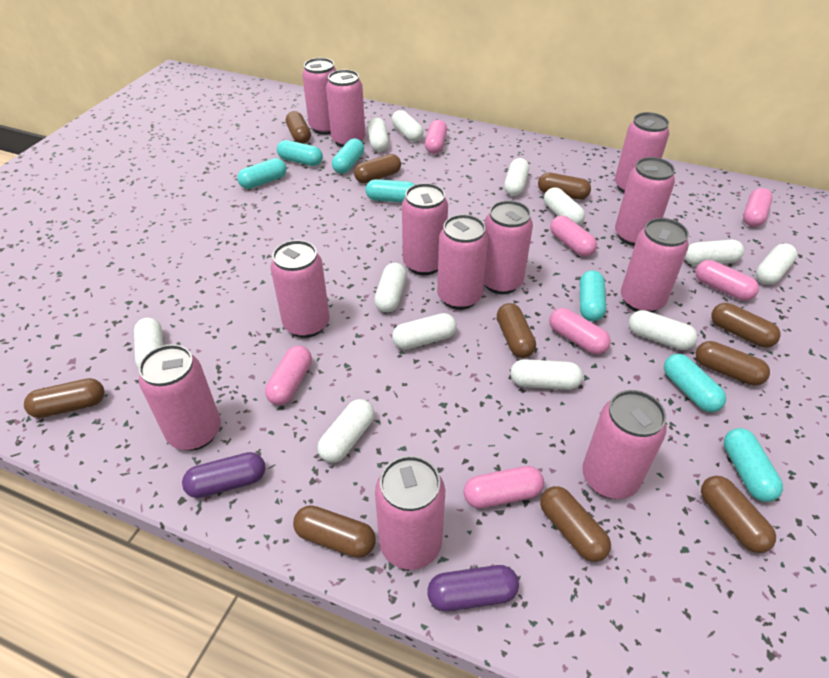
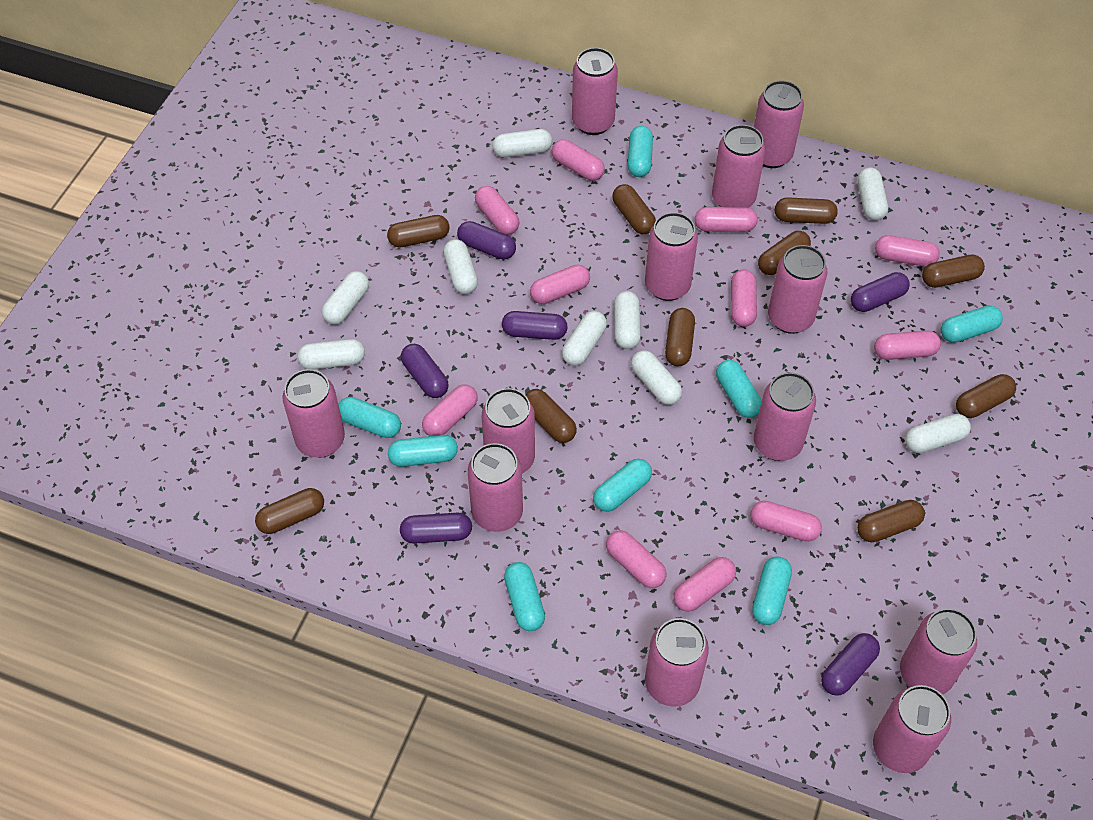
pink capsule: [265,346,312,405] [425,120,447,154] [464,466,544,509] [549,308,611,355] [550,216,597,257] [695,260,759,301] [743,188,773,227] = 7 -> [422,384,478,436] [475,186,519,235] [530,265,590,304] [552,140,605,181] [606,530,666,588] [673,557,736,612] [695,207,758,232] [731,269,757,327] [750,501,822,542] [874,330,941,360] [875,235,940,267] = 11
purple capsule: [182,452,265,498] [427,565,519,612] = 2 -> [400,513,472,544] [401,344,449,398] [457,221,516,259] [502,311,568,340] [821,633,880,695] [851,272,910,312] = 6
turquoise capsule: [237,158,287,189] [277,140,323,166] [332,139,364,174] [365,179,415,202] [580,270,606,321] [664,354,726,412] [724,428,783,502] = 7 -> [338,397,401,438] [388,435,458,467] [504,562,545,631] [593,459,652,512] [628,126,653,177] [716,360,762,418] [752,557,792,625] [941,305,1003,343] = 8
white capsule: [134,318,163,369] [318,399,375,463] [368,118,389,152] [374,263,407,312] [392,110,424,142] [392,313,457,349] [504,158,529,196] [510,359,583,390] [544,187,585,225] [629,310,698,350] [685,240,744,266] [756,244,797,285] = 12 -> [298,339,365,370] [322,271,369,324] [443,239,478,294] [493,129,552,158] [562,311,607,366] [614,291,641,349] [631,350,682,405] [857,167,888,220] [905,414,971,453] = 9

